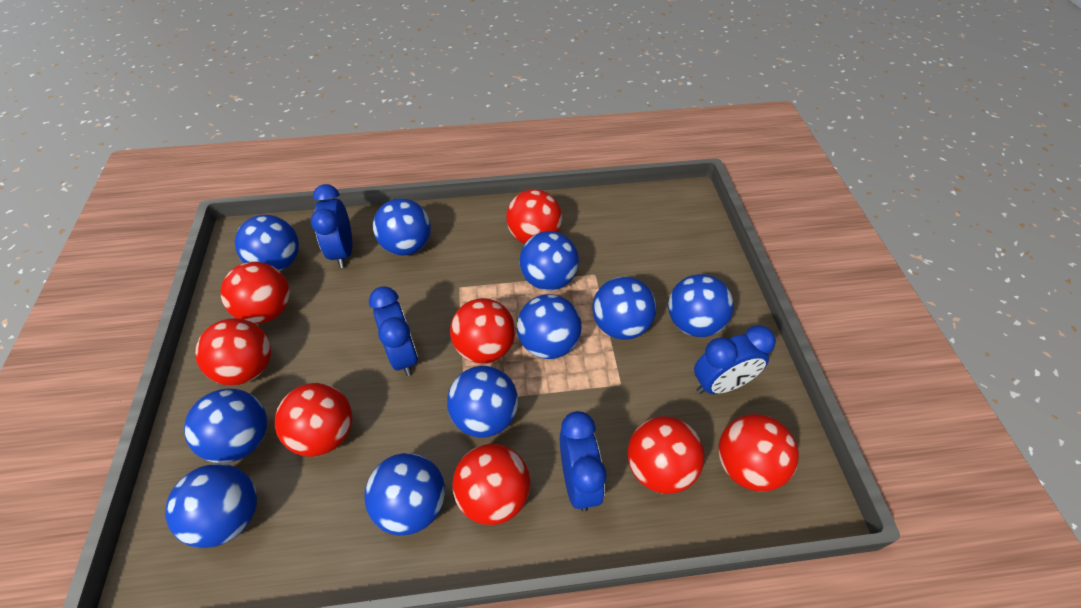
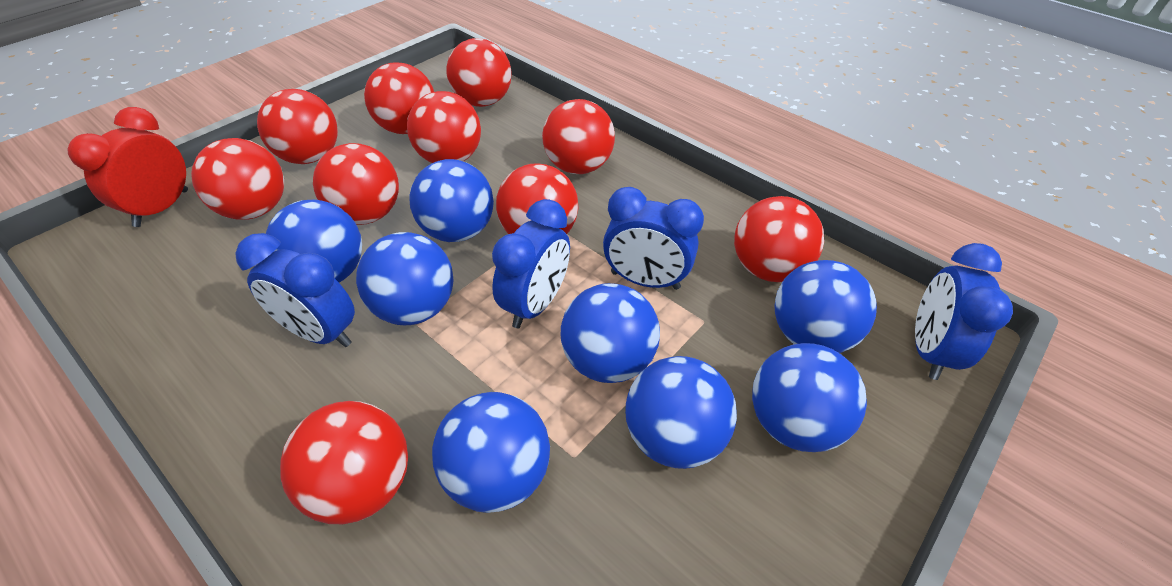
blue ball: [165,464,257,548] [184,388,267,463] [235,215,299,271] [364,453,445,536] [373,198,431,256] [447,366,518,437] [517,294,581,359] [519,231,579,291] [592,277,656,340] [668,274,734,337] = 10 -> [266,200,362,283] [356,232,454,325] [410,159,494,242] [432,392,550,513] [561,283,660,383] [625,356,737,469] [752,343,867,452] [774,260,877,353] = 8
red ball: [195,318,271,385] [221,262,290,324] [275,383,352,457] [450,298,515,363] [452,444,530,525] [506,189,562,244] [628,416,705,494] [718,414,799,492] = 8 -> [191,138,284,219] [257,89,338,164] [280,401,408,524] [313,143,399,225] [364,62,434,134] [407,91,481,163] [446,38,512,107] [496,164,578,234] [542,99,615,174] [734,196,824,282] = 10
red clock: none = 0 -> [68,107,188,227] = 1

